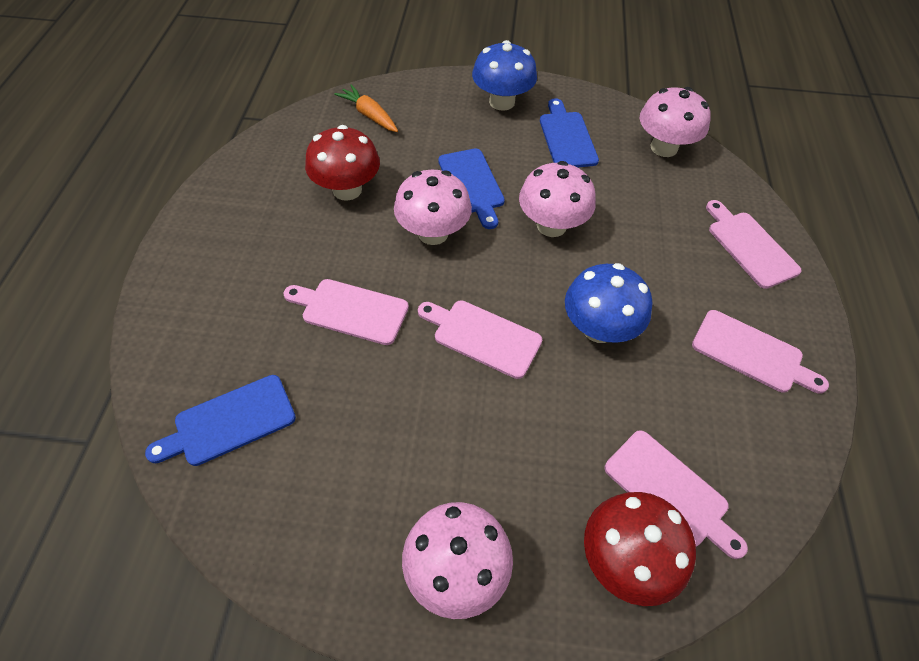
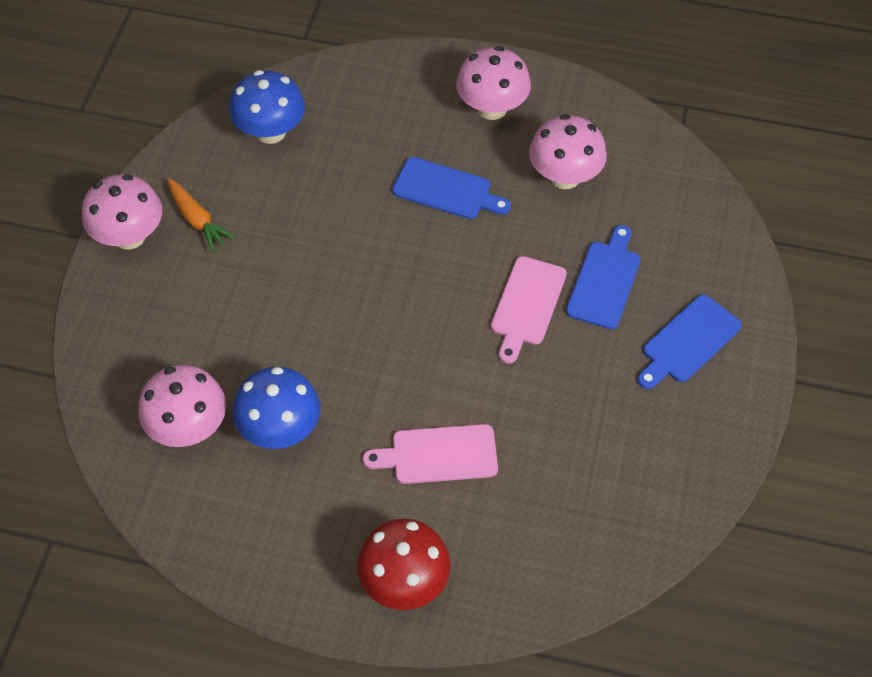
pink cutting board: [283,279,409,345] [418,300,542,379] [604,430,748,559] [692,310,829,394] [706,200,802,289] = 5 -> [363,424,498,484] [491,256,567,364] = 2
red mushroom: [305,125,380,201] [584,492,696,606] = 2 -> [357,519,451,610] = 1

